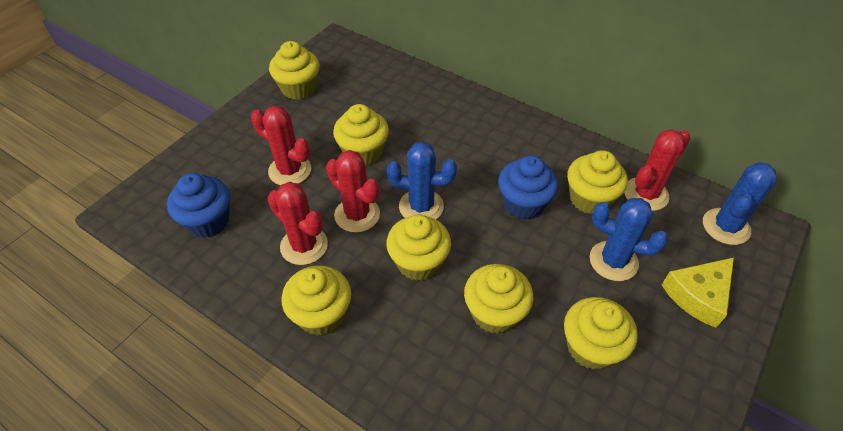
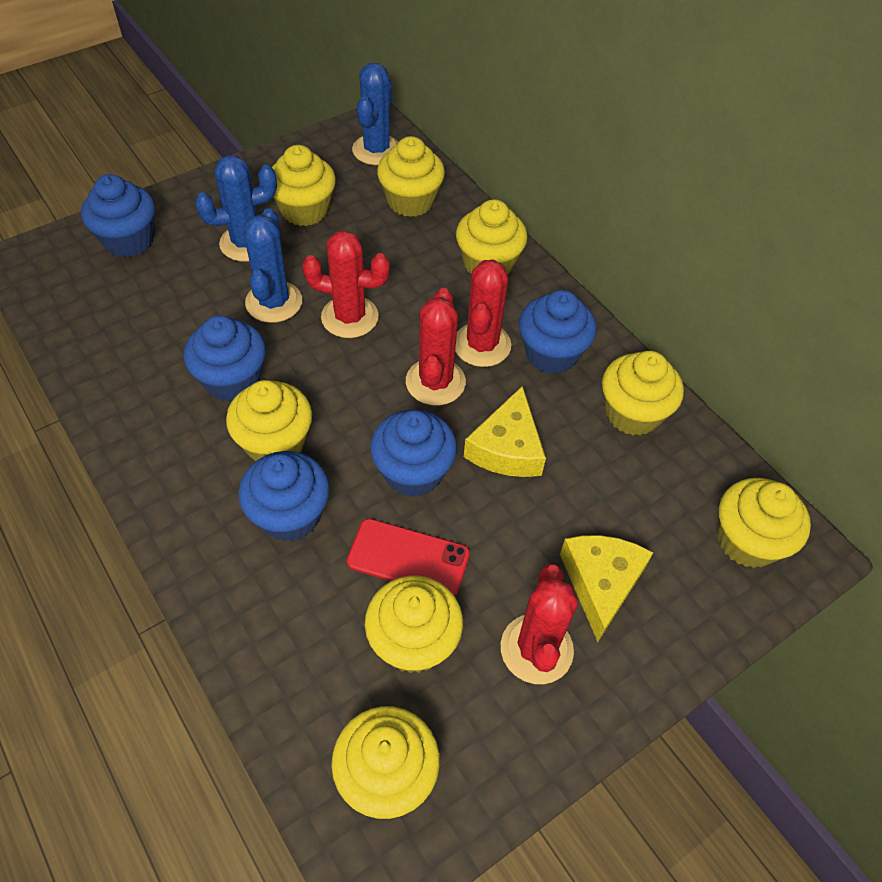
blue cupcake: [167,173,230,238] [498,155,558,219] = 2 -> [81,174,155,257] [184,315,266,402] [238,451,330,541] [370,410,457,497] [519,290,597,374] = 5
red phone: none = 0 -> [347,519,470,596] = 1
yellow cheese: [662,257,734,328] = 1 -> [464,386,546,477] [560,535,654,642] = 2
yellow cupcake: [269,41,320,100] [281,265,351,336] [333,104,389,166] [386,215,451,281] [464,264,534,334] [564,297,638,370] [567,150,628,214] = 7 -> [226,380,312,462] [271,145,336,226] [331,706,440,819] [365,575,463,673] [377,136,445,217] [456,199,528,274] [602,351,684,436] [718,478,811,568] = 8

